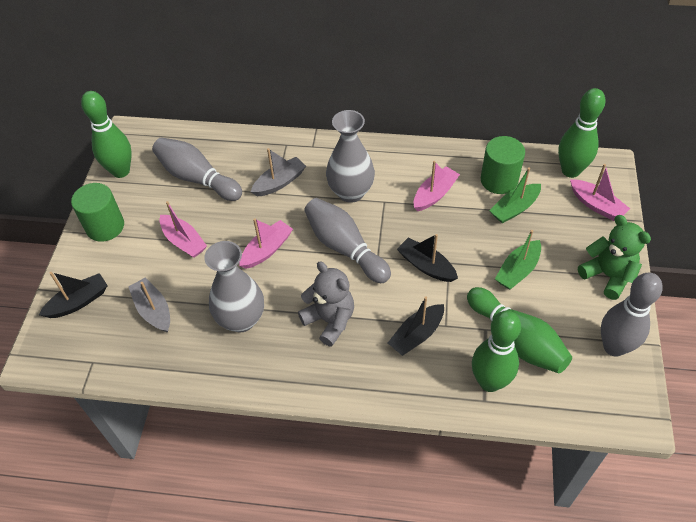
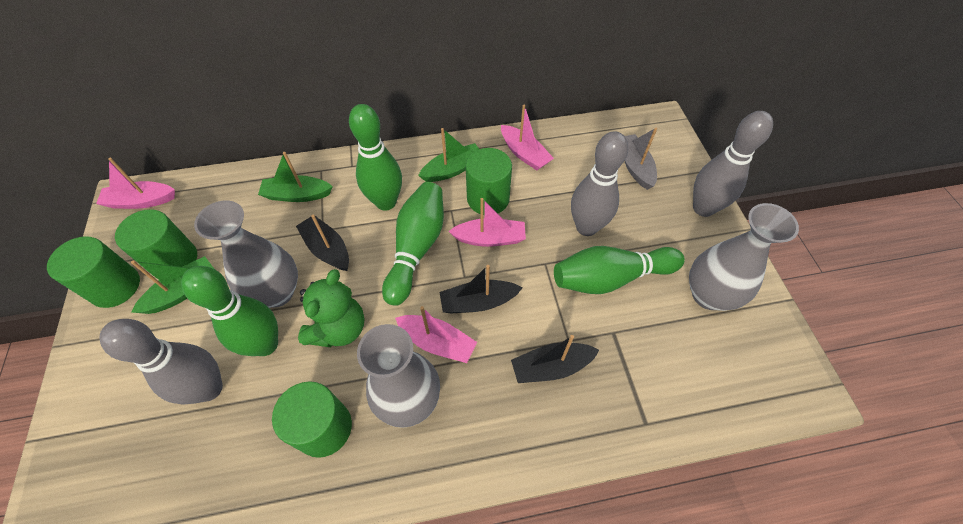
green boat: [489,167,541,223] [495,230,541,290] = 2 -> [131,256,214,314] [258,152,333,202] [418,128,479,182] = 3
green cylinder: [71,183,124,242] [481,136,525,194] = 2 -> [47,236,140,308] [115,209,197,277] [272,381,352,458] [466,148,512,214] = 4
grey boat: [128,277,170,333] [251,148,306,196] = 2 -> [625,128,657,190] = 1
grey teddy bear: [298,261,354,347] = 1 -> none = 0
grey vase: [204,241,264,333] [326,110,375,203] = 2 -> [194,200,298,308] [357,324,440,428] [689,203,799,311] = 3

